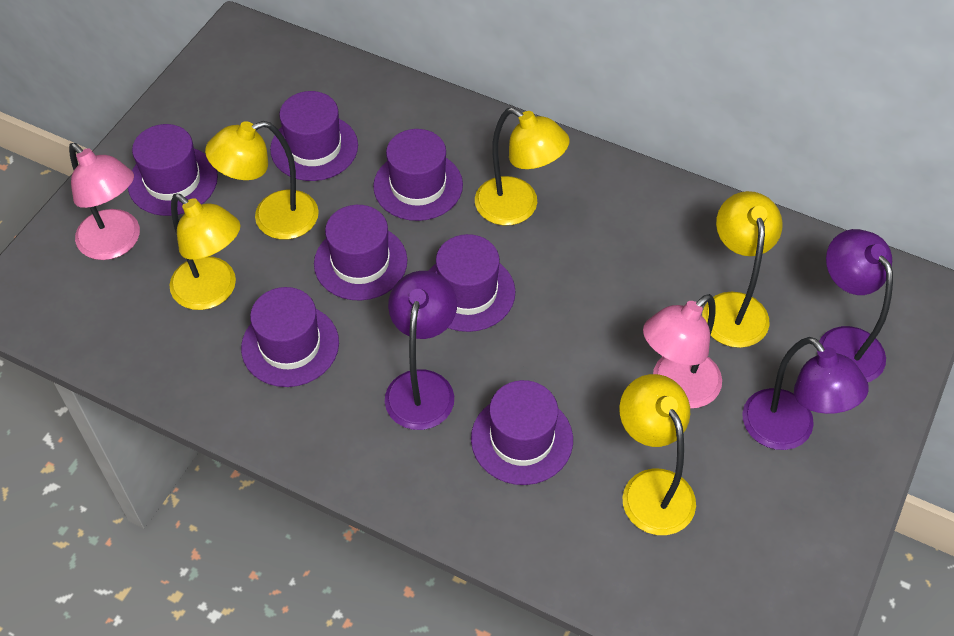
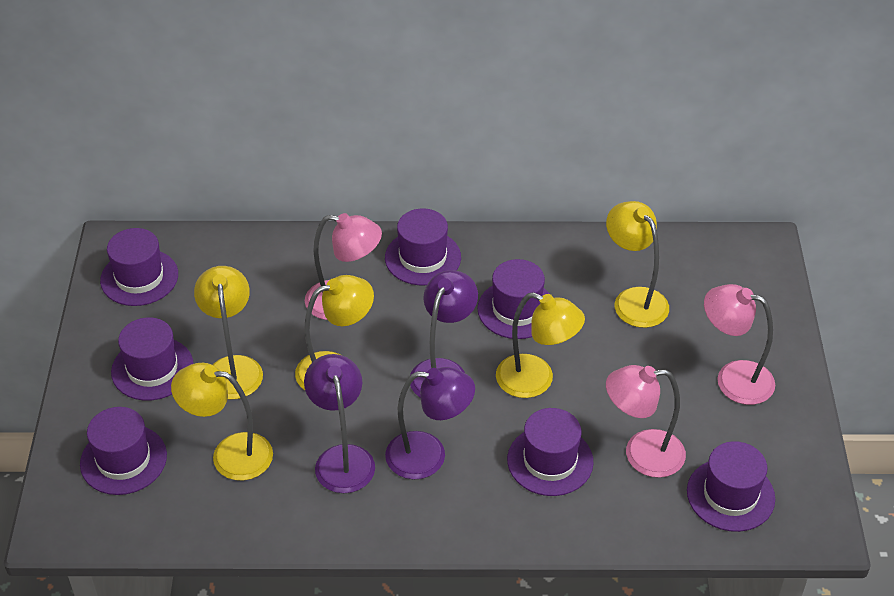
pink lamp: [69,143,140,260] [643,294,722,409] = 2 -> [305,213,382,320] [606,365,686,478] [704,284,775,405] = 3

